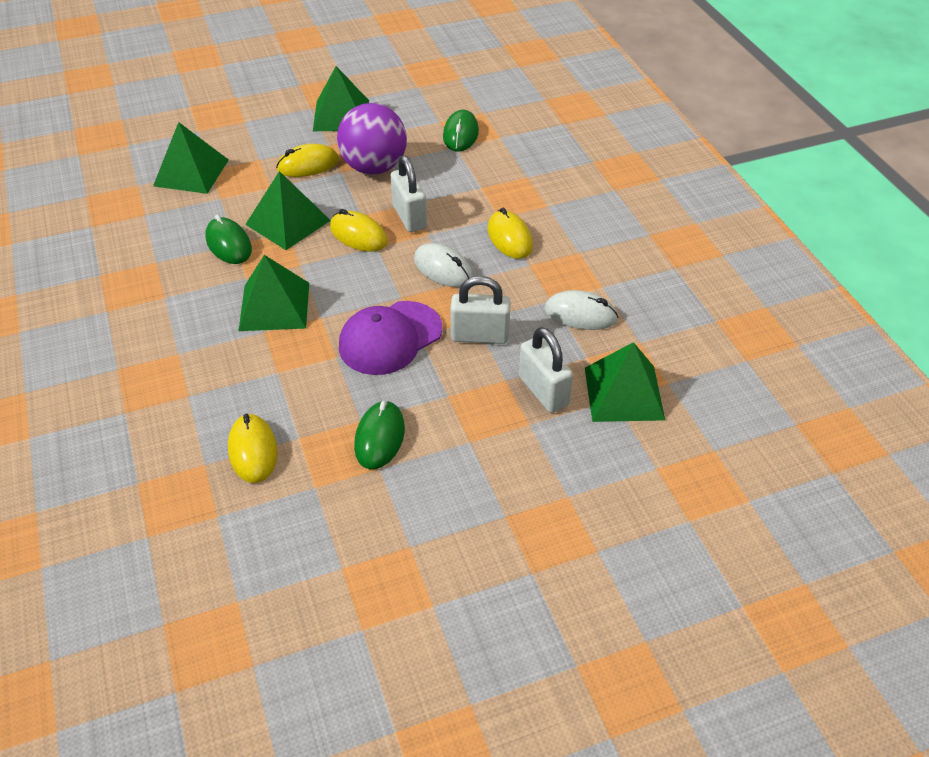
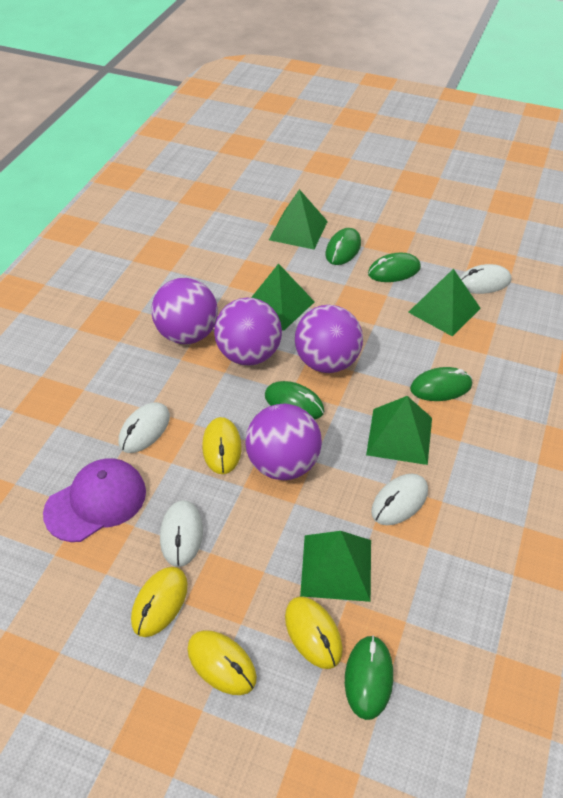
green mouse: [205,215,252,264] [354,400,405,469] [443,110,479,152] = 3 -> [265,381,324,420] [326,228,361,265] [345,635,393,720] [368,253,421,282] [410,367,472,401] = 5
purple ball: [337,103,407,175] = 1 -> [151,278,218,344] [214,297,282,365] [245,404,322,480] [295,305,363,373] = 4
white mouse: [414,243,473,287] [545,290,618,330] = 2 -> [119,402,170,453] [160,500,203,567] [371,474,428,525] [460,264,511,294] = 4
white padlock: [391,155,427,232] [450,276,511,344] [519,327,573,413] = 3 -> none = 0

